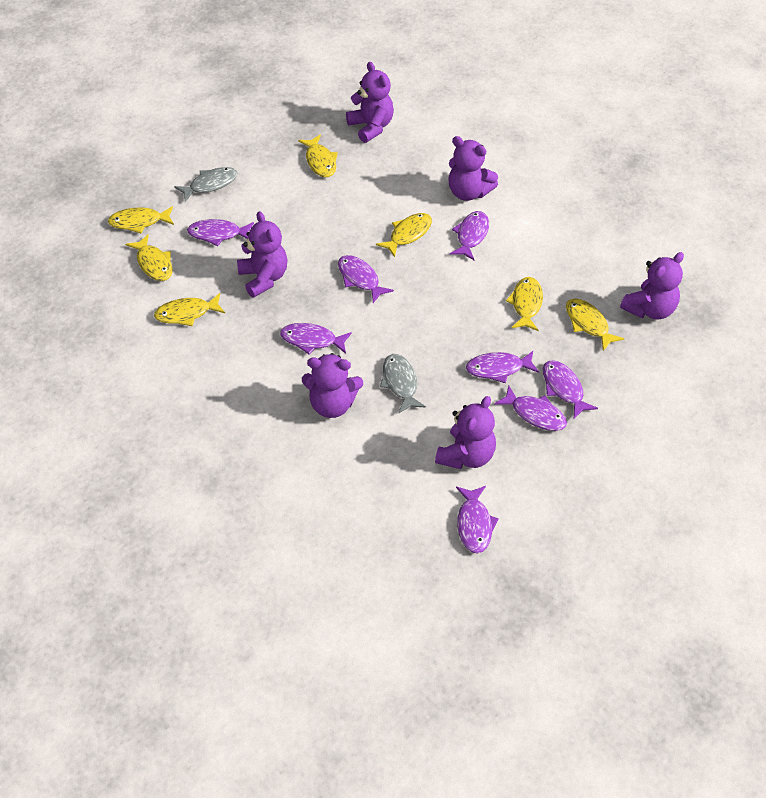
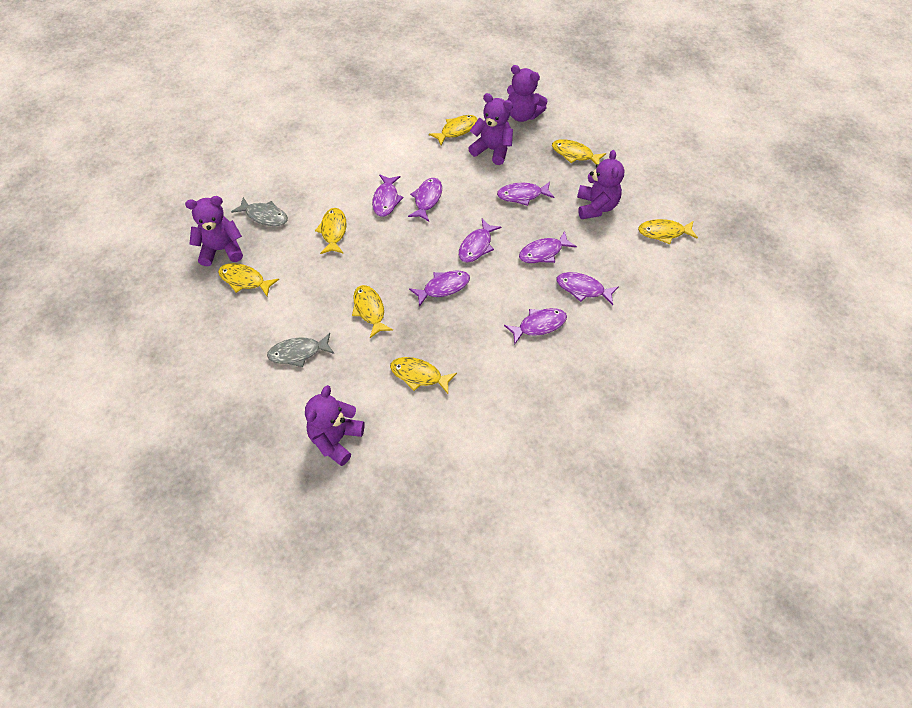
purple teddy bear: [237,211,288,298] [302,353,363,418] [346,62,394,143] [435,396,496,469] [449,136,498,201] [620,252,684,319] = 6 -> [185,196,243,266] [305,385,365,466] [468,93,513,165] [507,65,548,122] [577,150,625,219] = 5

